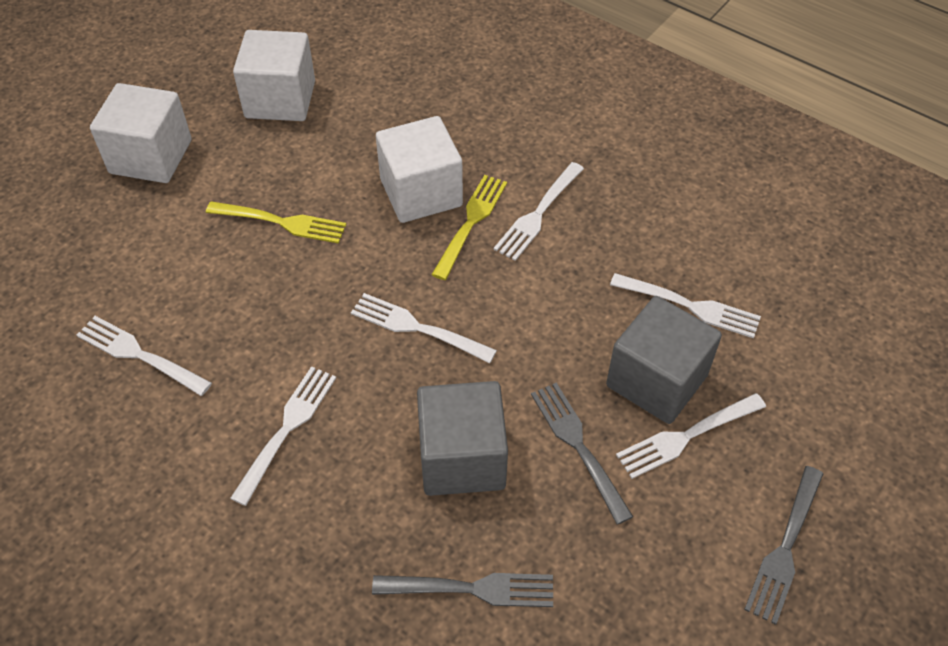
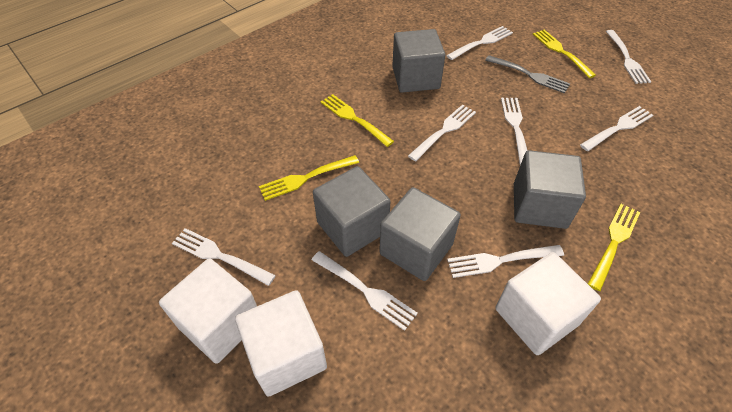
grey cube: [417,381,508,496] [606,296,722,424] = 2 -> [313,166,391,257] [379,187,461,281] [392,29,445,93] [514,150,586,229] = 4
grey fork: [372,573,553,607] [531,383,633,525] [744,466,823,625] = 3 -> [485,55,570,93] = 1
white fork: [76,316,212,396] [230,366,336,506] [351,293,497,363] [493,162,584,261] [610,273,761,338] [616,393,766,479] = 6 -> [172,228,276,286] [311,251,418,331] [408,105,476,162] [446,26,513,60] [447,245,564,278] [501,98,527,165] [580,106,653,151] [606,30,651,84] = 8
yellow fork: [206,201,347,244] [431,175,507,280] = 2 -> [259,155,359,201] [321,94,394,147] [533,30,596,78] [588,204,640,291] = 4

